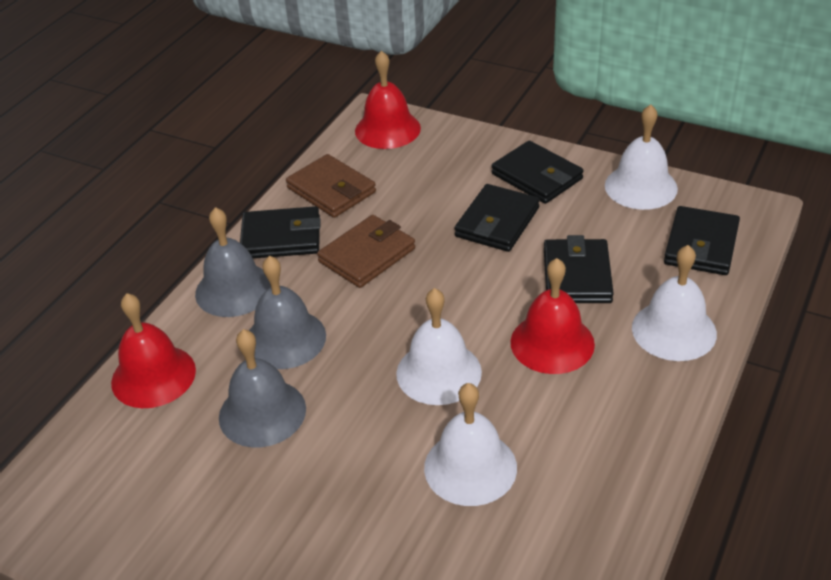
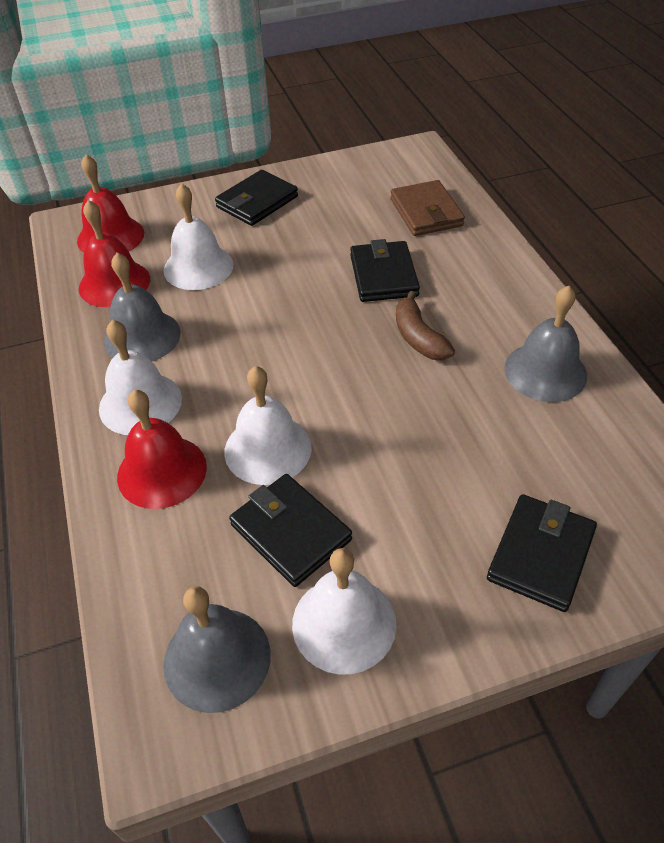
black wallet: [240,206,320,258] [454,184,540,252] [492,141,584,204] [544,235,614,303] [664,206,740,275] = 5 -> [215,170,298,226] [229,474,352,587] [350,239,420,302] [487,494,597,612] = 4
brown banana: none = 0 -> [396,291,455,360] = 1
brown wallet: [286,154,376,218] [317,215,415,288] = 2 -> [390,180,465,236] = 1

